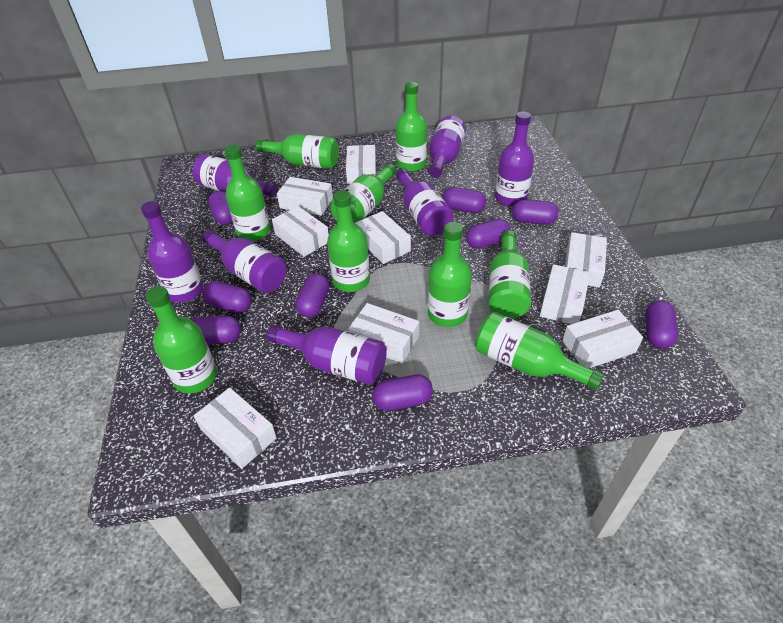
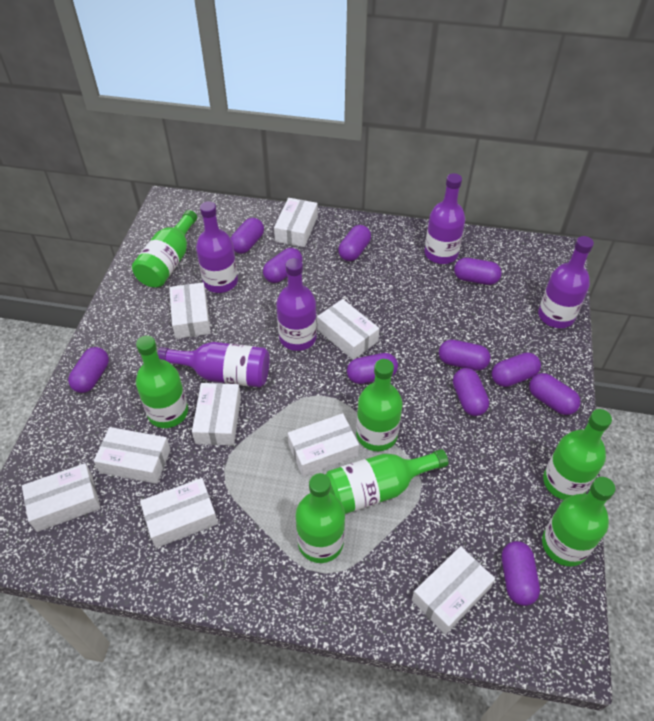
green bottle: [146,286,217,394] [224,145,271,241] [256,134,339,169] [327,190,370,292] [330,164,396,223] [396,82,427,172] [428,222,472,327] [475,312,604,390] [489,230,531,318] = 9 -> [132,210,197,288] [136,335,188,428] [296,473,345,563] [326,449,448,514] [356,359,402,451] [542,477,615,567] [543,409,612,500] = 7
purple bottle: [141,201,203,303] [193,154,277,197] [202,230,287,293] [267,325,387,385] [396,169,453,236] [429,116,466,178] [495,112,534,207] = 7 -> [157,342,270,388] [196,201,238,293] [276,258,317,351] [424,173,465,264] [538,236,594,328] = 5
purple capsule: [192,316,241,344] [202,281,252,313] [208,191,233,225] [295,273,330,317] [372,374,433,411] [442,187,486,213] [466,219,511,249] [512,200,559,225] [645,300,678,349] = 9 -> [68,347,109,393] [230,218,264,254] [263,248,302,283] [338,225,371,261] [347,353,398,384] [439,340,491,371] [453,368,489,416] [454,258,501,285] [492,353,541,387] [502,541,540,606] [529,373,581,415] = 11

